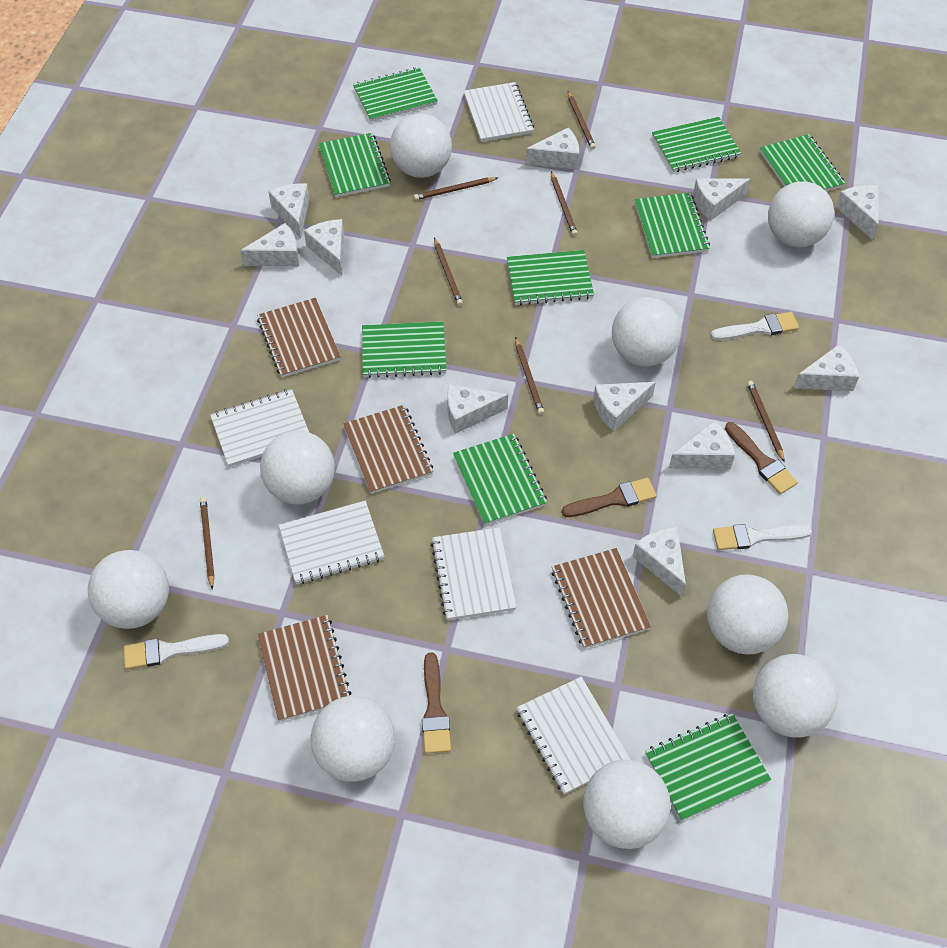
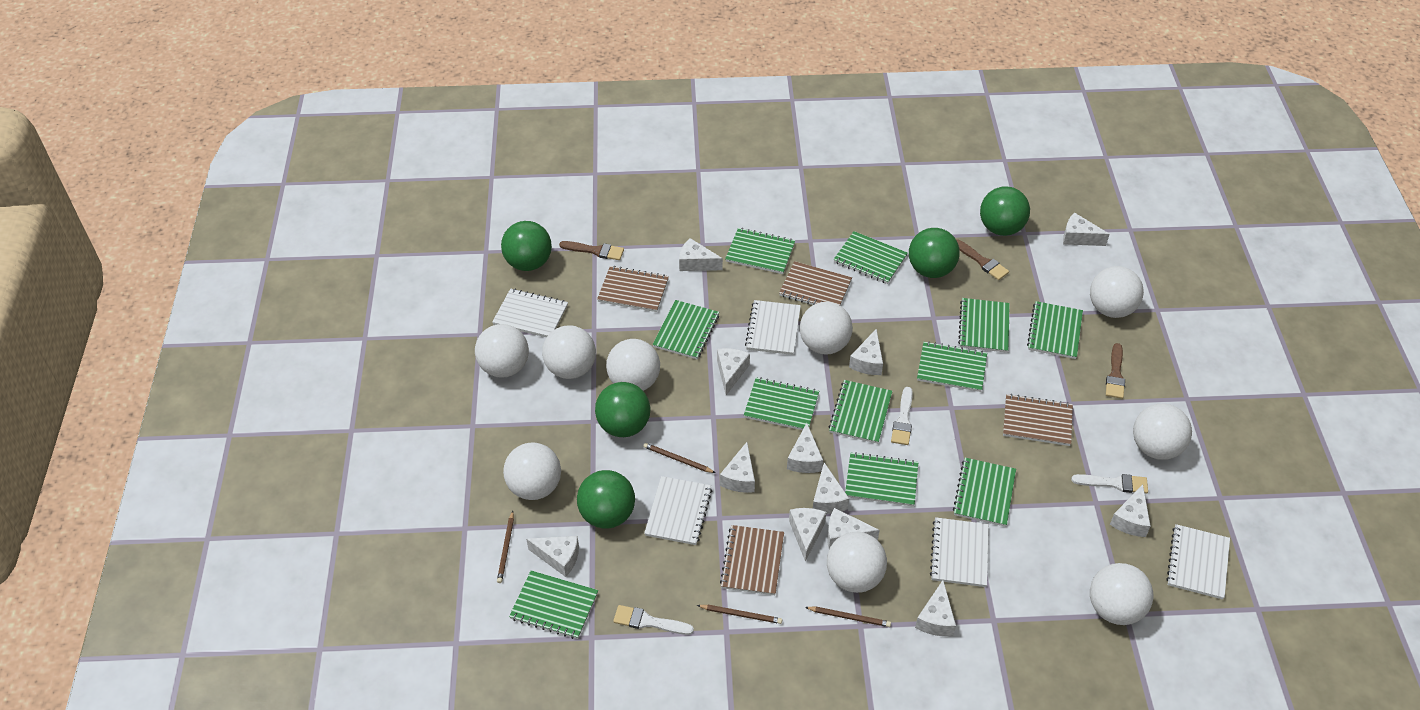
brown pencil: [200,497,215,589] [414,177,497,200] [434,237,463,306] [515,337,544,414] [551,172,578,236] [568,92,596,149] [747,381,784,462] = 7 -> [497,511,514,583] [643,443,715,473] [697,605,782,624] [805,607,891,627] = 4
green ball: none = 0 -> [501,221,552,271] [577,470,635,529] [595,382,651,437] [909,228,960,278] [980,186,1030,236] = 5
green notebook: [319,133,391,197] [353,67,438,122] [362,322,446,378] [453,434,547,525] [507,250,594,305] [635,193,710,258] [645,713,771,821] [652,117,741,172] [760,134,845,191] = 9 -> [509,571,598,639] [652,300,719,359] [725,228,795,274] [744,377,819,430] [828,380,892,444] [833,231,908,284] [845,452,918,507] [917,341,987,392] [953,458,1016,527] [958,298,1010,353] [1027,301,1083,359] = 11
white cheese: [240,223,299,266] [268,183,310,238] [304,219,344,276] [447,384,508,434] [525,128,579,169] [593,382,656,431] [632,527,686,597] [669,420,735,469] [693,179,750,221] [793,344,859,391] [836,185,879,240] = 11 -> [526,536,579,577] [679,238,723,271] [717,348,750,395] [720,442,755,493] [787,423,823,473] [789,508,826,562] [813,463,849,514] [827,508,880,549] [849,328,883,375] [915,580,956,636] [1063,213,1110,246] [1110,484,1151,537] = 12

